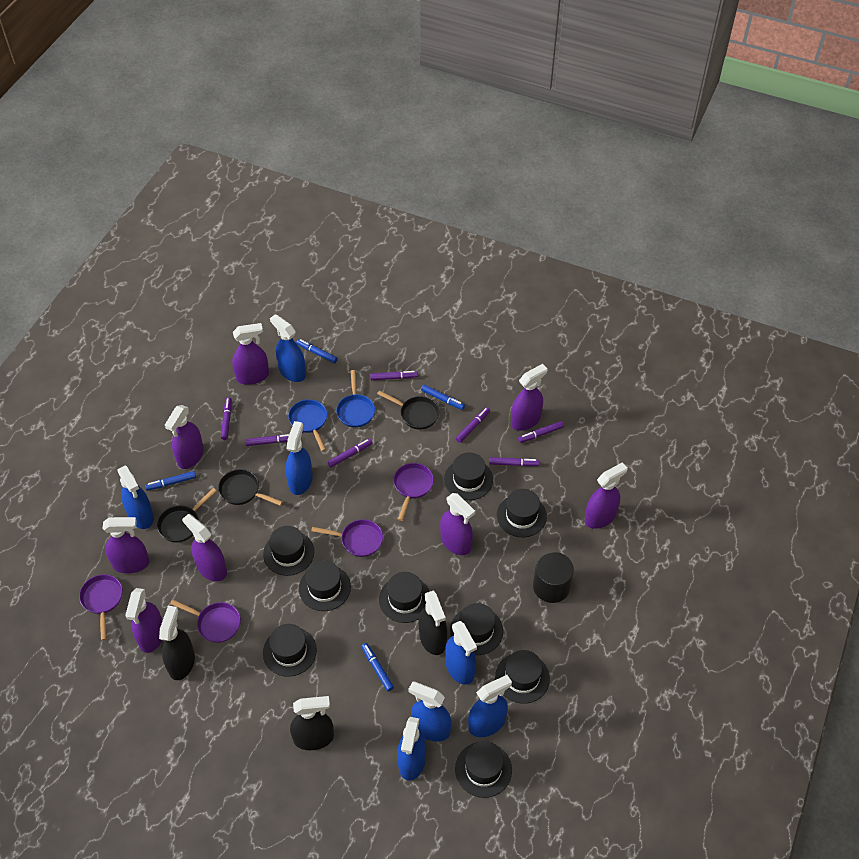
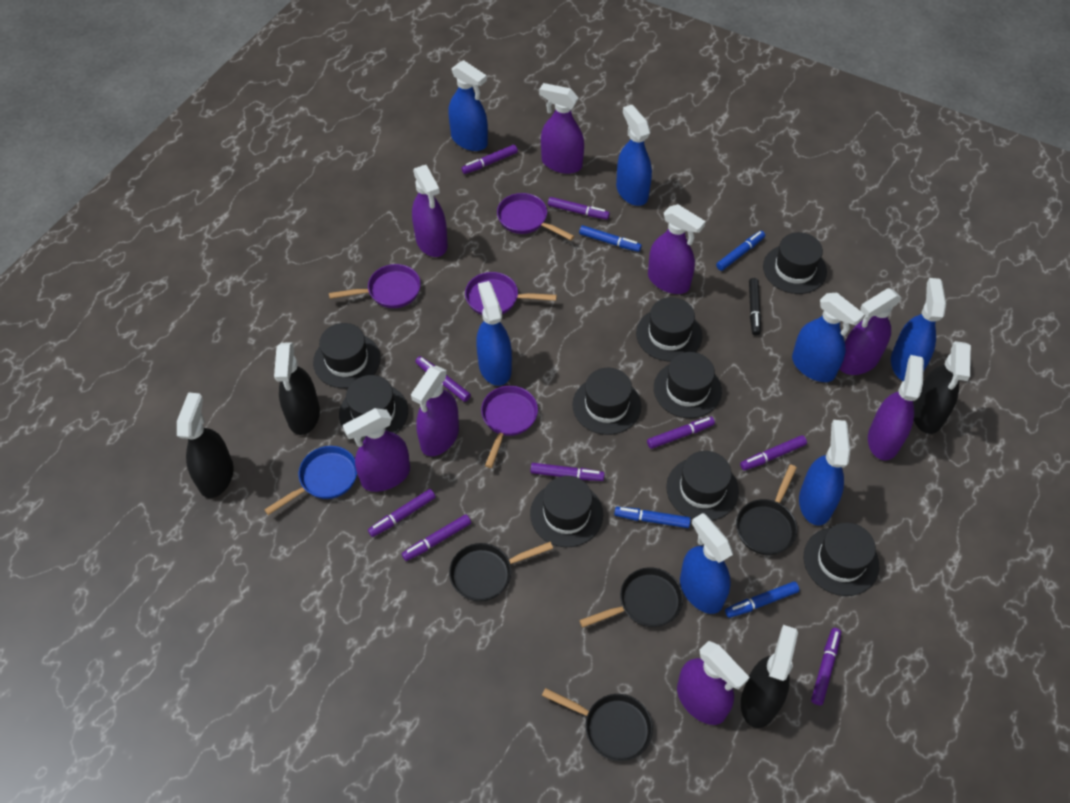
black cylinder: [533,552,574,603] = 1 -> none = 0
black marker: none = 0 -> [749,278,761,336] = 1
black pan: [157,488,217,543] [218,469,283,506] [377,390,439,430] = 3 -> [449,542,553,602] [542,688,653,761] [579,567,683,628] [736,464,797,555] = 4
black spray bottle: [159,606,195,680] [290,696,334,750] [419,591,447,655] = 3 -> [177,392,234,498] [274,342,320,435] [741,625,798,728] [913,341,971,434] = 4
blue pan: [288,399,327,452] [336,370,375,428] = 2 -> [264,446,357,515] = 1
purple marker: [221,397,232,440] [245,434,289,446] [328,439,372,467] [370,371,418,380] [456,407,490,443] [489,457,539,466] [518,421,564,443] = 7 -> [368,489,435,537] [402,514,471,561] [415,356,471,402] [461,145,518,174] [530,463,605,481] [548,197,610,220] [647,417,715,449] [740,435,807,470] [811,628,841,705] = 9

